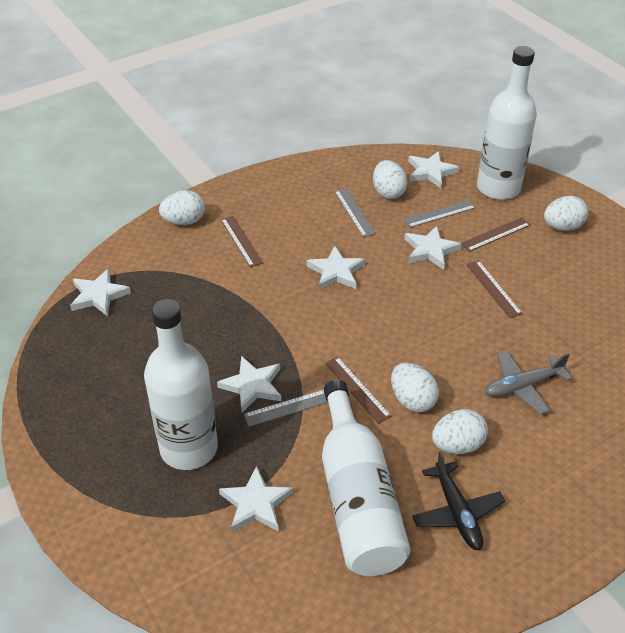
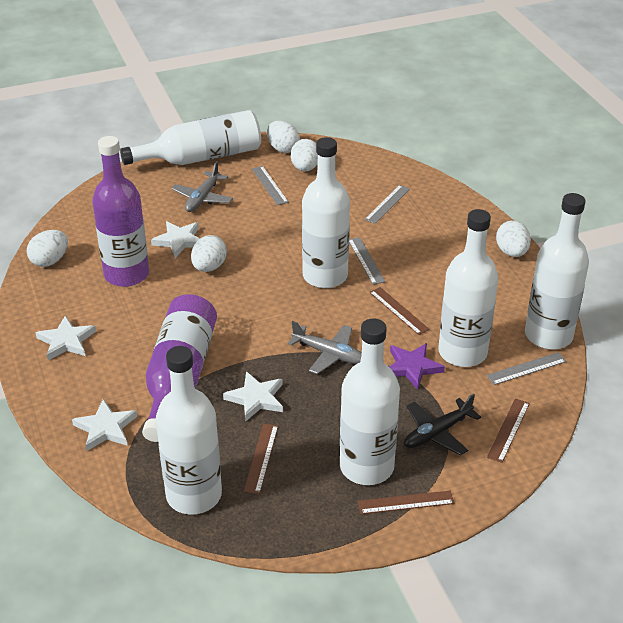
grey plane: [485,350,572,414] = 1 -> [171,161,233,212] [288,321,362,374] = 2
grey ruler: [244,390,328,427] [334,188,376,237] [403,200,476,228] = 3 -> [252,166,289,205] [349,237,385,285] [364,185,410,224] [486,352,566,385] = 4
purple bottle: none = 0 -> [92,136,149,287] [142,294,217,442] = 2
purple star: none = 0 -> [389,343,445,390] = 1
white bottle: [144,299,218,470] [322,380,411,576] [477,46,537,200] = 3 -> [120,110,261,165] [156,346,222,515] [302,137,350,288] [340,318,400,485] [439,209,498,367] [525,193,589,349] = 6
white star: [70,268,131,316] [217,356,281,412] [219,466,293,532] [306,246,365,290] [404,226,462,270] [408,151,460,188] = 6 -> [35,316,96,360] [72,399,137,451] [151,221,200,258] [223,371,283,422] = 4

